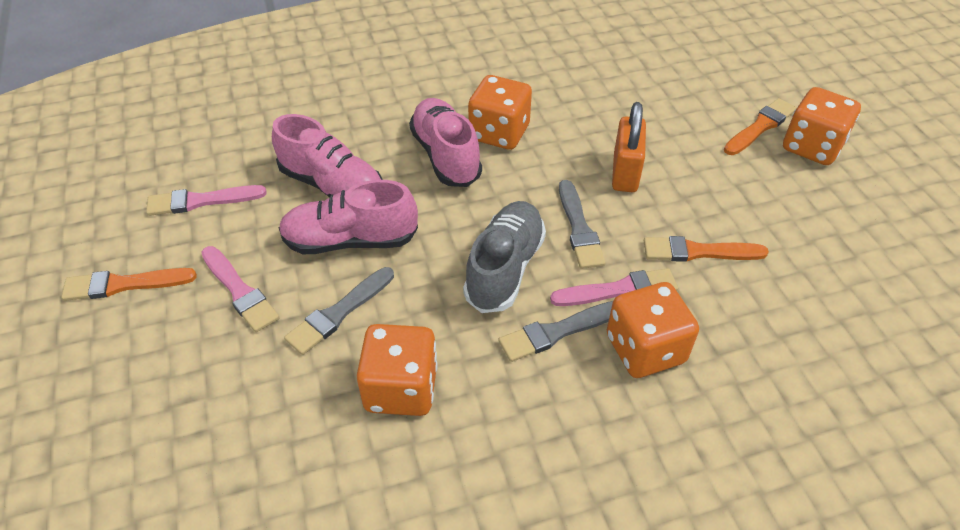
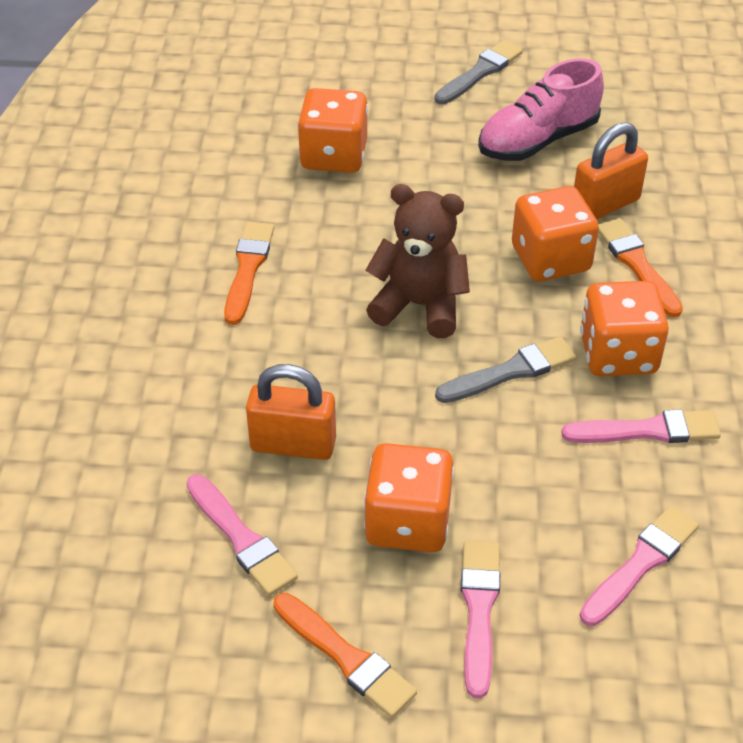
brown teddy bear: none = 0 -> [366,184,470,338] = 1
grey brush: [284,267,394,355] [498,301,613,362] [559,180,606,269] = 3 -> [434,40,523,105] [435,336,576,403] = 2
grey shoe: [463,201,546,313] = 1 -> none = 0
orange padlock: [612,102,646,192] = 1 -> [246,364,336,460] [574,122,648,219] = 2
pink brush: [146,185,267,216] [201,246,279,332] [550,268,678,306] = 3 -> [187,474,298,596] [461,541,500,698] [561,409,721,443] [579,506,699,626] = 4
pink shoe: [272,114,383,198] [279,180,418,254] [409,98,482,187] = 3 -> [478,58,604,161] = 1

